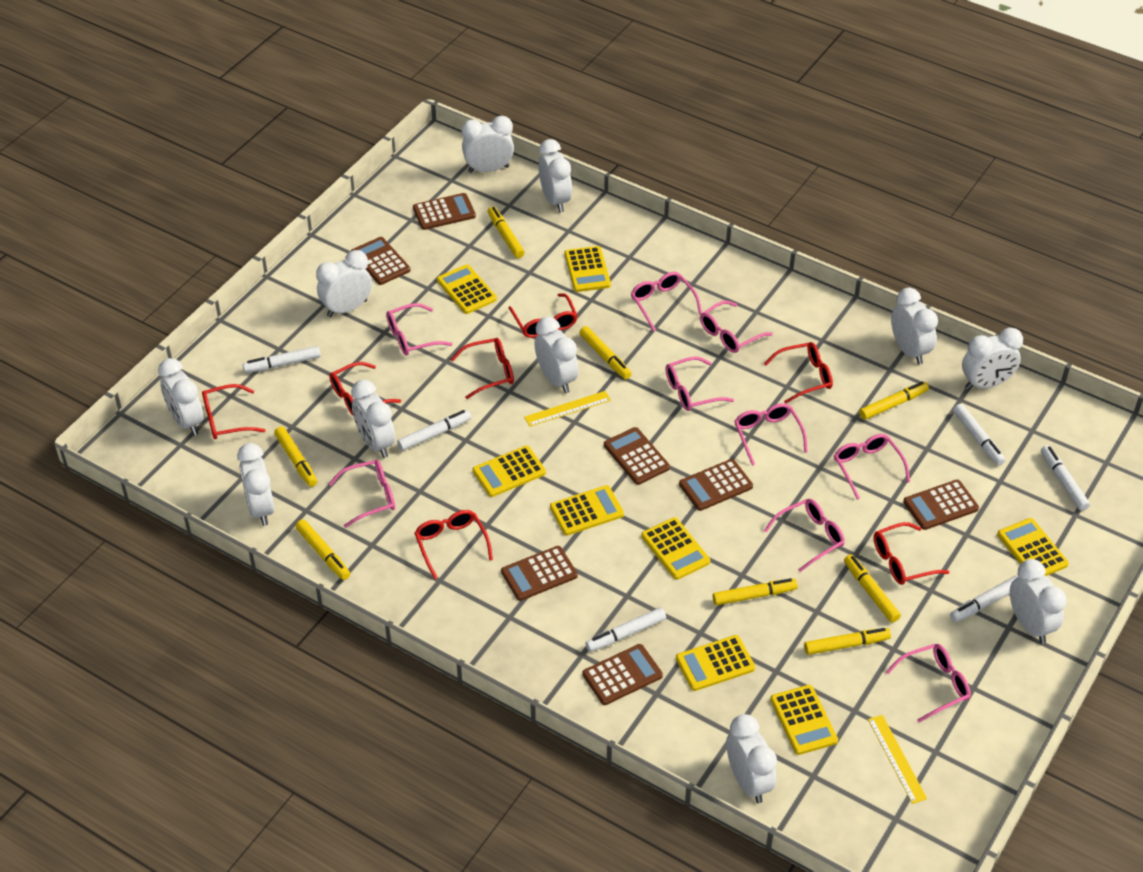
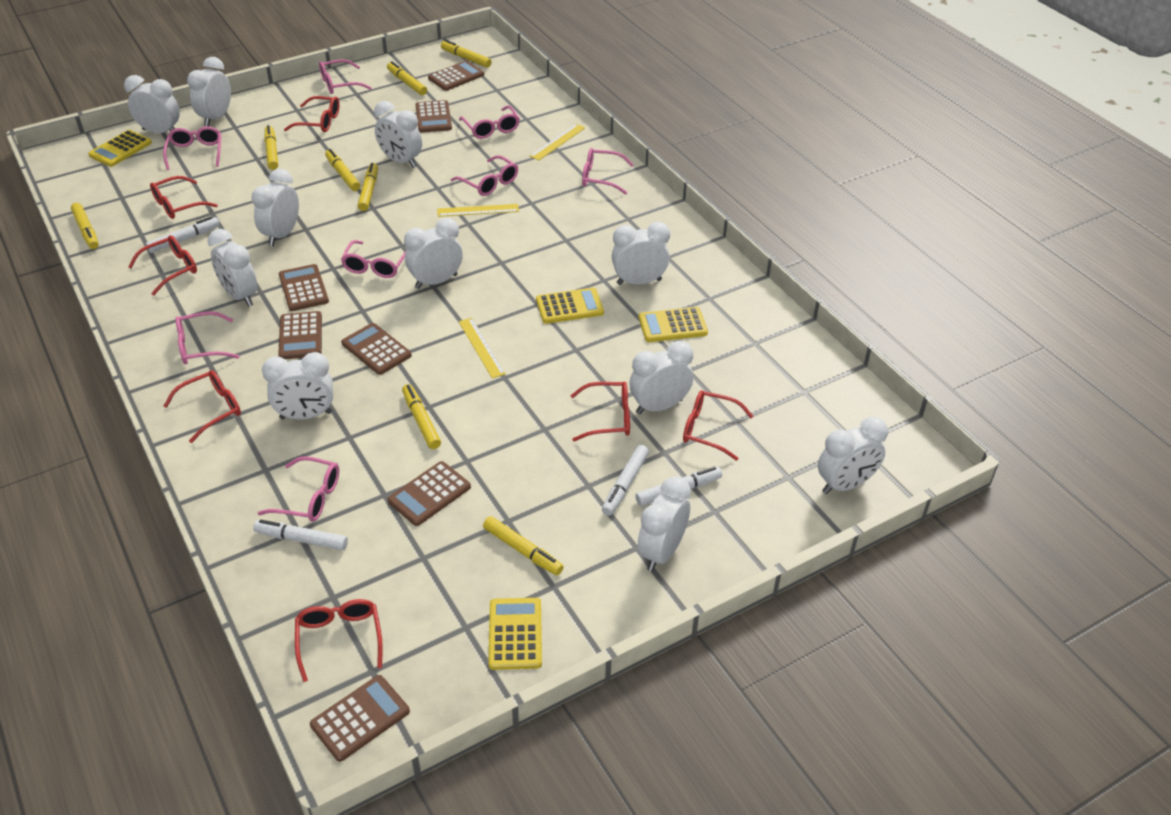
pink glasses: [329,460,395,528] [386,303,452,356] [631,272,702,332] [665,356,734,411] [700,300,773,353] [734,403,808,466] [764,499,845,572] [834,434,910,500] [886,644,971,723] = 9 -> [163,126,221,170] [176,311,239,364] [258,456,339,522] [319,59,372,94] [341,240,406,278] [451,155,518,196] [459,105,520,139] [582,148,634,195] = 8
white marker: [243,346,321,373] [397,410,471,451] [585,607,666,652] [950,575,1019,622] [953,404,1005,465] [1041,445,1090,511] = 6 -> [146,216,220,253] [253,519,348,551] [602,445,649,516] [635,467,722,506] = 4
yellow calculator: [437,264,497,314] [473,446,546,497] [550,485,624,536] [565,246,611,292] [641,517,710,580] [676,635,755,691] [770,685,838,755] [997,518,1069,576] = 8 -> [88,130,152,167] [488,598,542,670] [536,288,604,324] [638,307,708,342] = 4
yellow ruler: [524,391,611,427] [868,715,927,804] = 2 -> [437,204,519,217] [459,318,506,378] [530,124,585,160] = 3

